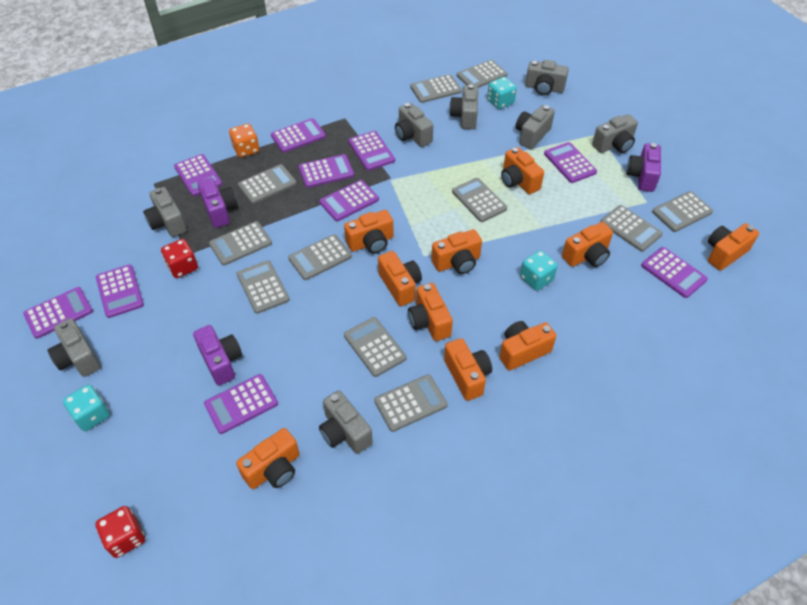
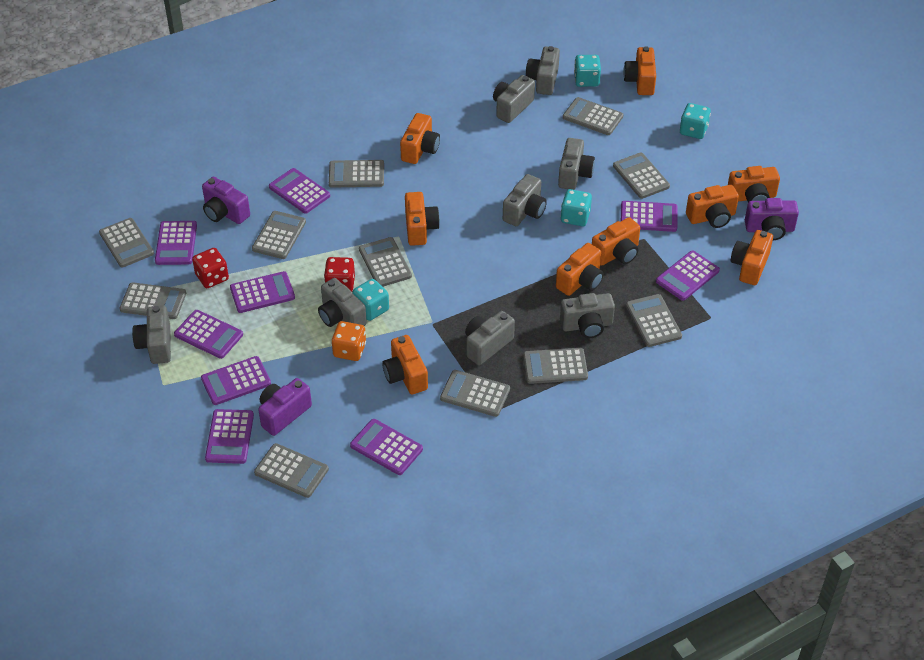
orange camera: [236,428,300,489] [344,210,394,254] [378,251,422,306] [408,283,453,341] [431,229,482,274] [444,338,492,401] [499,321,556,371] [501,147,544,194] [562,222,613,267] [708,223,759,271] = 10 -> [382,335,428,395] [400,113,440,164] [405,192,440,246] [556,243,604,296] [592,217,640,266] [623,46,656,95] [686,185,739,228] [728,166,780,202] [730,230,773,285] = 9
purple calculator: [23,287,93,339] [96,264,144,318] [174,154,222,196] [204,374,278,434] [271,118,326,153] [299,154,354,188] [320,180,379,221] [348,131,395,171] [544,142,597,183] [641,247,708,298] = 10 -> [155,221,197,265] [174,310,243,359] [201,356,271,405] [205,409,254,464] [230,271,295,313] [269,168,330,214] [350,419,423,475] [621,201,677,232] [656,250,720,301] = 9
turquoise dice: [63,385,110,431] [487,77,517,109] [520,250,558,291] = 3 -> [352,279,389,321] [561,189,592,226] [574,55,601,87] [680,103,711,139] = 4

